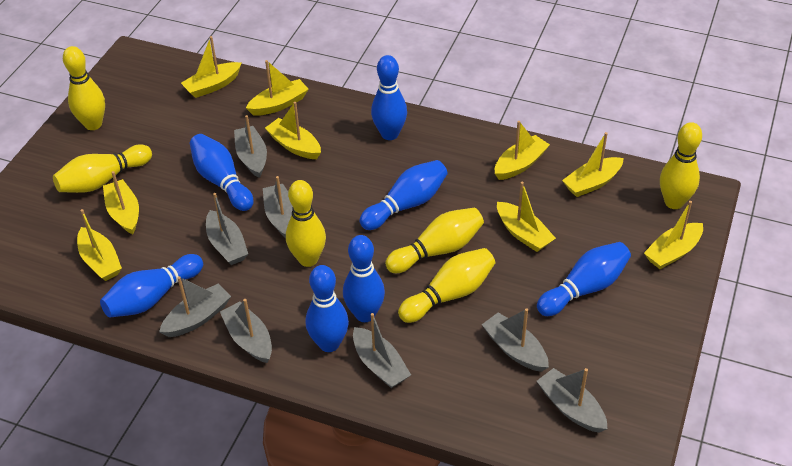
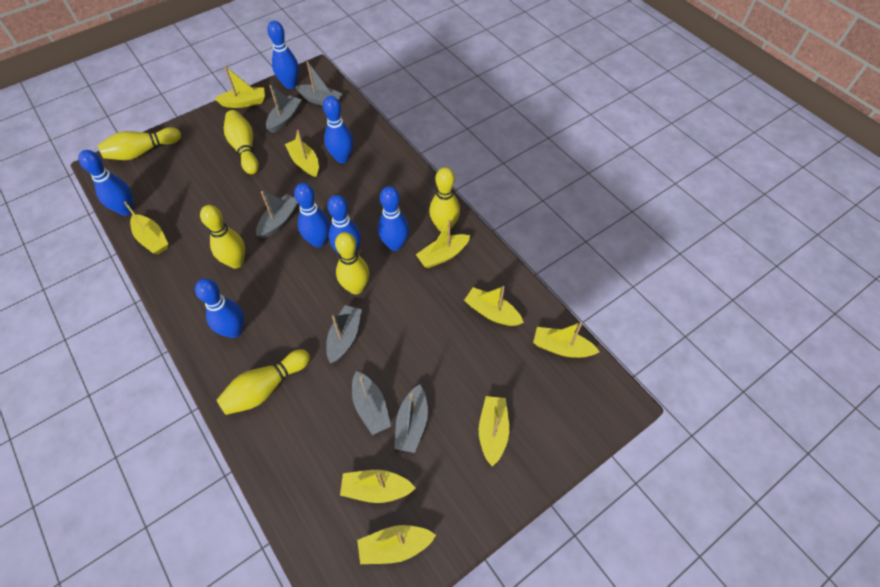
grey boat: [159,276,231,337] [206,193,248,265] [220,299,272,363] [234,115,267,178] [263,176,293,238] [353,313,411,388] [482,308,549,372] [537,368,608,433] = 8 -> [256,191,298,239] [266,85,302,133] [295,61,343,105] [326,305,362,363] [352,371,391,435] [394,384,428,453] = 6

